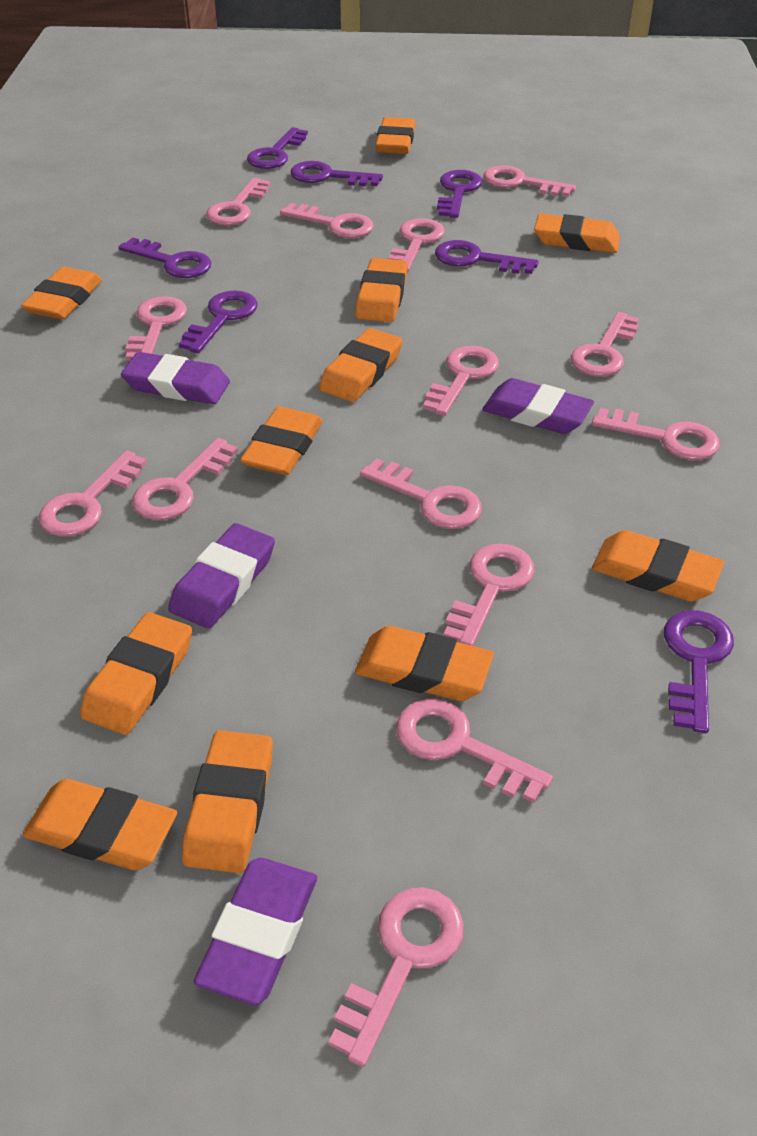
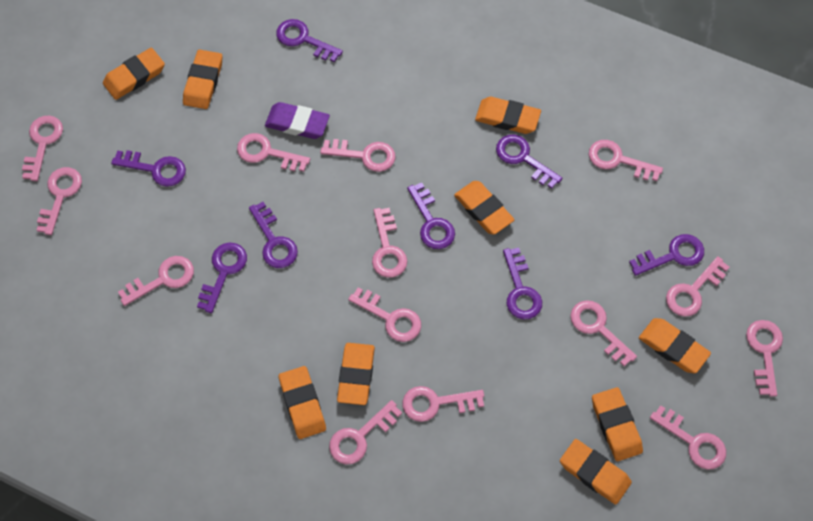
orange eraser: [21,267,102,319] [23,779,177,870] [80,612,192,735] [182,730,273,873] [240,407,323,475] [319,328,403,402] [355,258,408,322] [355,626,494,701] [375,117,415,154] [534,213,620,253] [592,530,724,602] = 11 -> [103,48,165,100] [183,50,222,109] [278,366,326,439] [337,343,375,405] [454,181,514,235] [475,97,541,134] [560,439,632,505] [592,387,643,461] [639,318,711,373] = 9
purple eraser: [121,352,230,404] [168,523,275,629] [194,858,317,1005] [482,378,594,434] = 4 -> [265,102,330,139] = 1
purple key: [119,237,211,278] [179,290,258,353] [247,127,308,169] [290,161,383,187] [435,240,538,274] [437,170,483,218] [664,610,734,733] = 7 -> [111,150,186,187] [197,243,247,313] [249,202,298,268] [276,19,343,62] [407,183,455,249] [496,135,562,189] [503,248,542,319] [629,234,704,276] = 8

